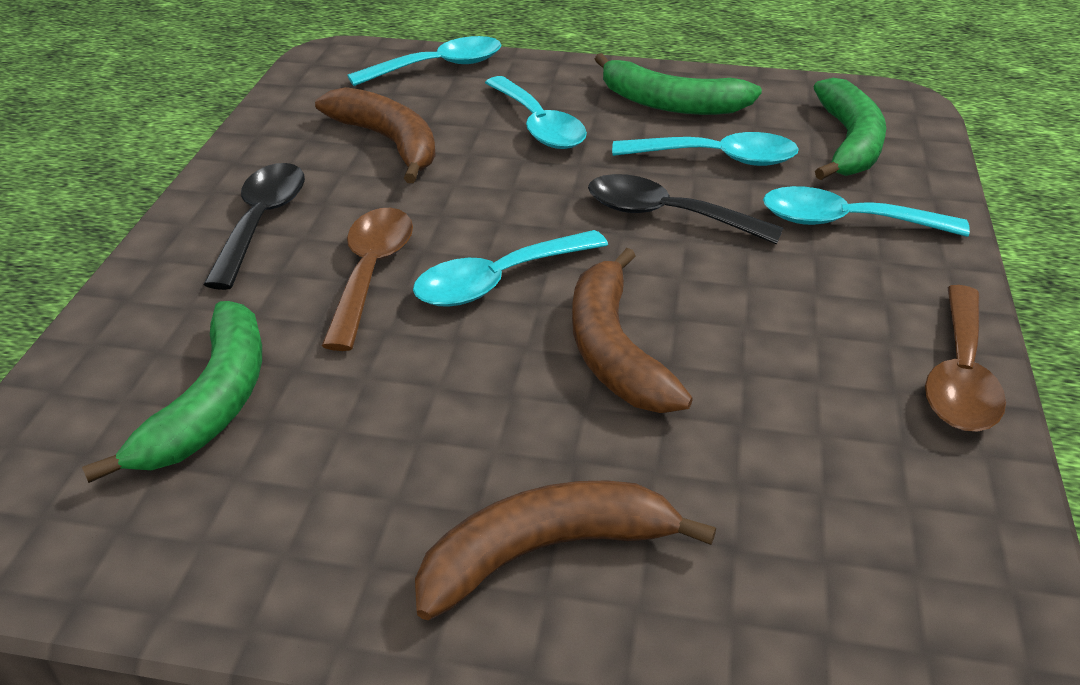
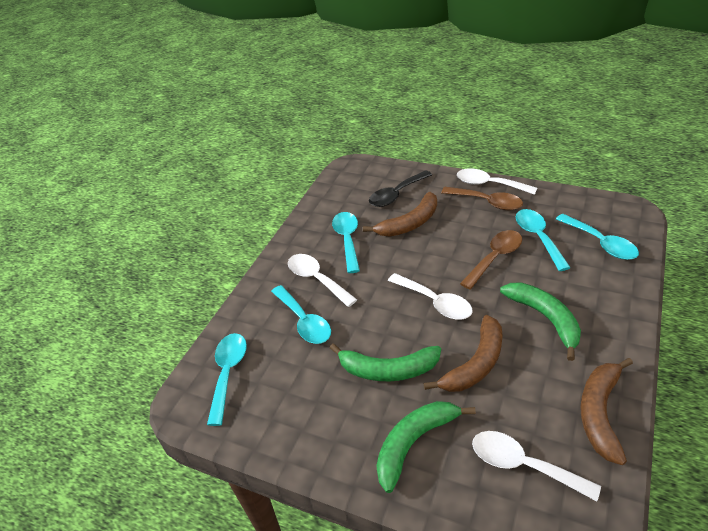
black spoon: [203,163,305,290] [588,174,783,244] = 2 -> [369,170,432,207] = 1
white spoon: none = 0 -> [288,254,357,307] [388,273,472,320] [457,168,537,195] [472,431,601,501] = 4

